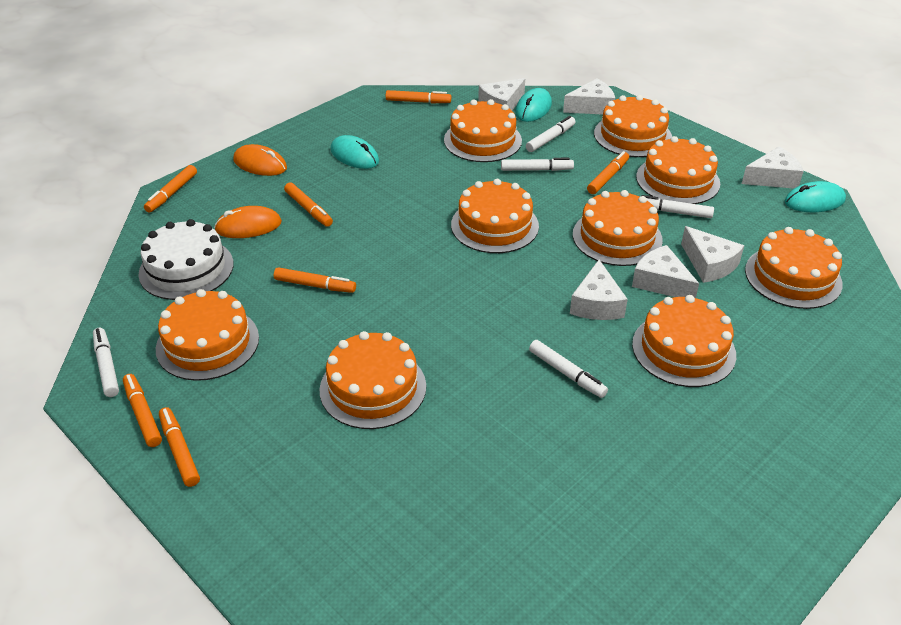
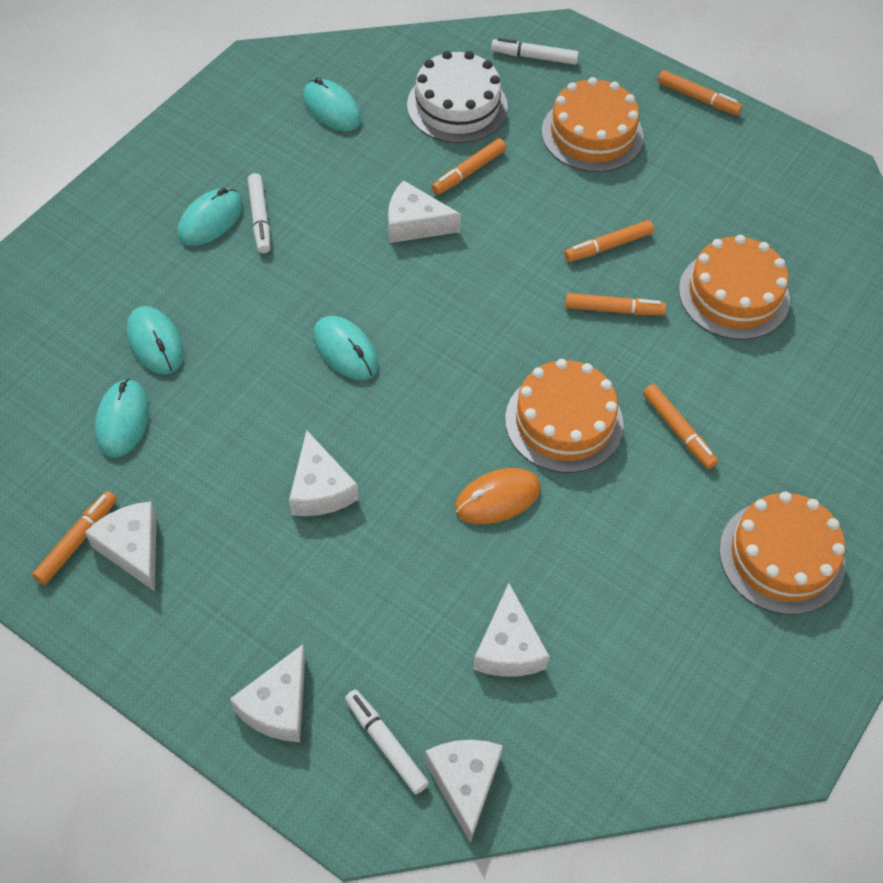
orange cake: [156,289,259,381] [319,331,426,429] [444,99,522,162] [451,179,539,253] [573,190,663,266] [594,95,672,157] [632,295,736,387] [636,136,720,204] [745,227,843,309] = 9 -> [505,359,624,473] [542,77,644,172] [679,235,790,340] [719,492,845,615] = 4
orange marker: [123,374,162,447] [144,165,197,213] [159,407,200,487] [274,267,356,293] [284,182,333,227] [386,90,451,103] [587,151,629,194] = 7 -> [32,491,117,585] [431,138,506,195] [564,220,654,262] [565,293,666,315] [643,384,718,469] [658,70,742,115] = 6
orange mouse: [214,206,282,238] [233,144,287,176] = 2 -> [455,468,541,524] = 1
turquoise mouse: [330,135,379,169] [515,88,552,122] [785,181,846,212] = 3 -> [95,379,149,458] [127,306,183,374] [177,188,243,246] [303,78,361,131] [314,316,378,380] = 5
white marker: [93,328,119,397] [501,158,574,171] [526,116,576,152] [529,340,608,398] [641,195,714,218] = 5 -> [248,173,270,253] [345,690,429,794] [491,38,579,65] = 3

